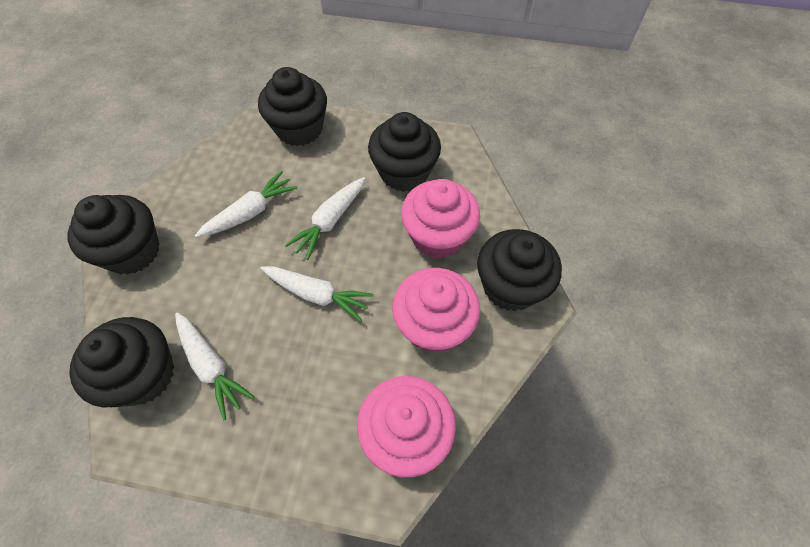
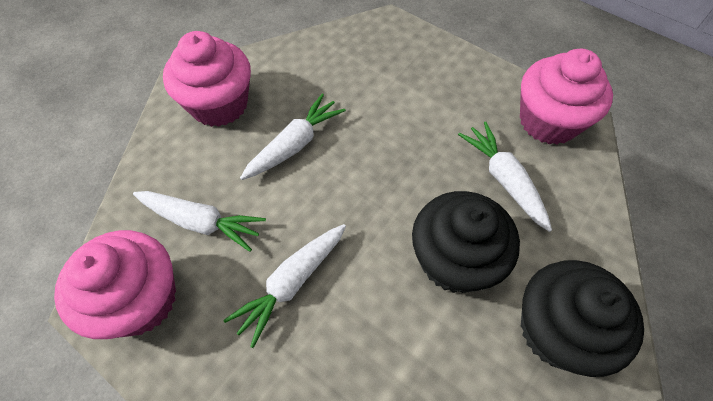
black cupcake: [67,195,160,275] [69,317,174,407] [258,67,327,146] [368,112,441,192] [477,229,562,311] = 5 -> [412,191,520,293] [521,260,644,377] = 2

